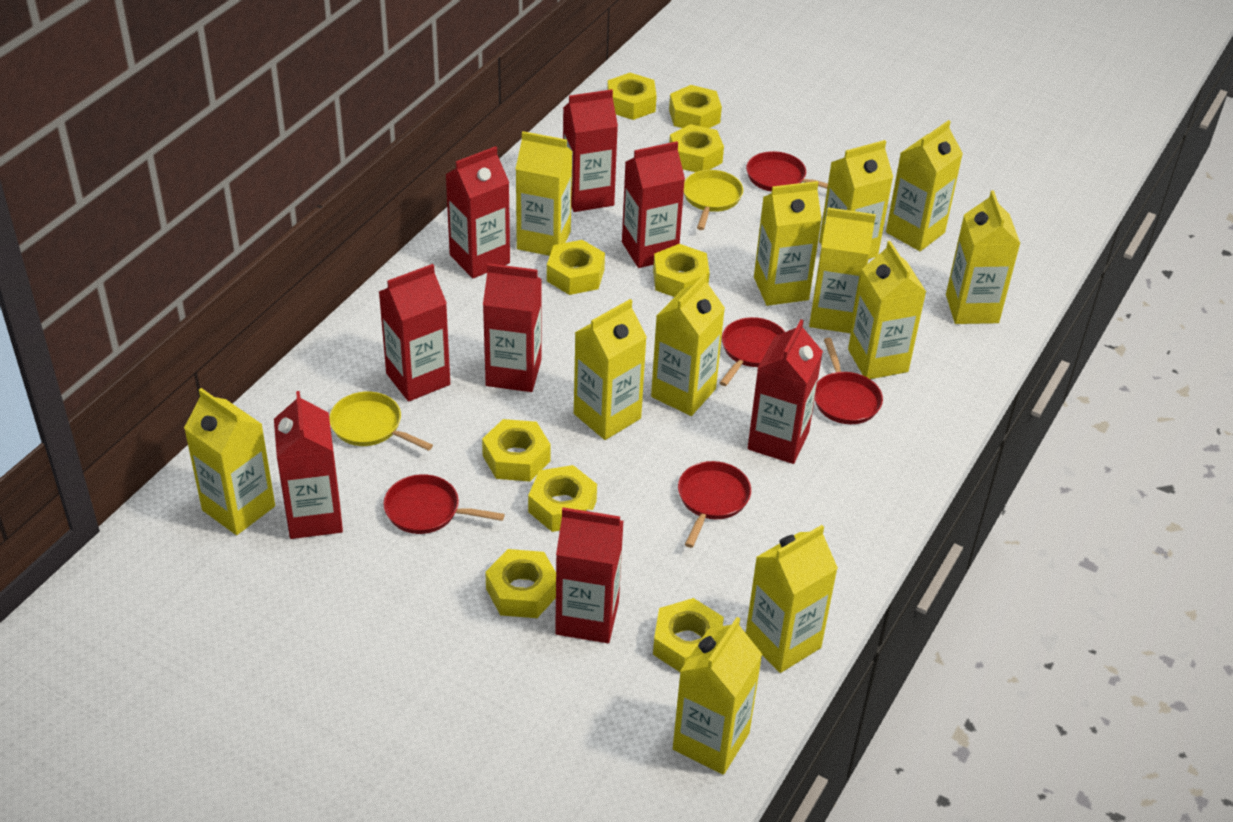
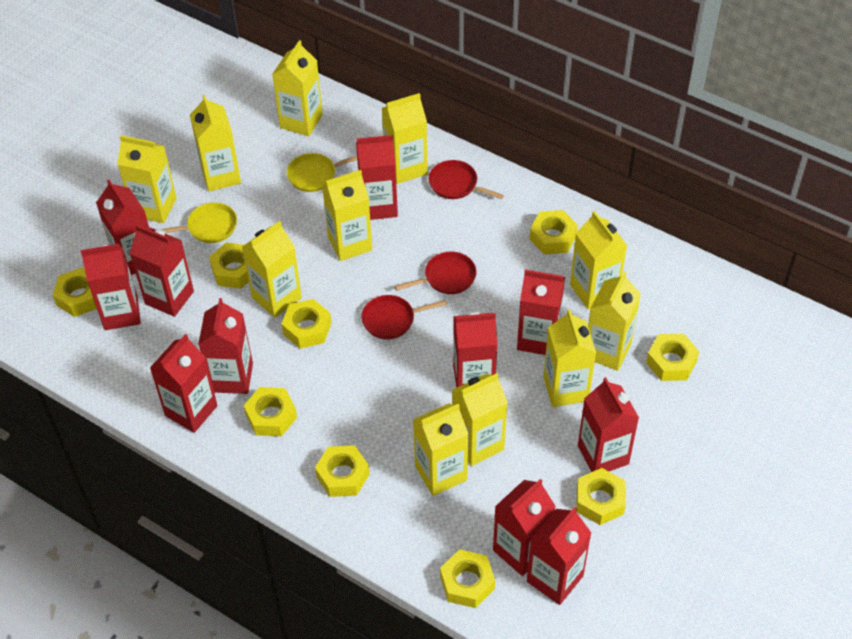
red carton: [274,391,343,539] [379,264,450,402] [445,146,510,278] [483,263,542,392] [555,507,624,643] [563,89,618,212] [622,141,685,268] [748,320,823,464] = 8 -> [81,244,141,330] [96,180,149,275] [130,224,194,317] [150,334,218,433] [198,298,253,394] [356,135,398,220] [453,311,498,388] [493,479,556,576] [517,269,565,355] [527,507,591,605] [578,377,639,472] = 11
red pan: [383,474,505,534] [678,461,751,548] [720,317,785,386] [746,151,828,192] [815,338,883,424] = 5 -> [361,295,447,339] [395,251,476,294] [428,160,504,199] = 3
yellow carton: [184,388,275,535] [516,131,572,256] [574,299,647,440] [651,274,725,416] [673,617,762,775] [746,525,838,673] [754,181,822,306] [809,208,876,333] [819,140,893,259] [848,241,926,379] [886,120,963,251] [946,190,1020,324] = 12 -> [117,135,177,223] [190,95,241,191] [242,221,302,318] [272,40,323,136] [322,170,372,261] [382,93,428,184] [413,403,468,496] [452,373,508,466] [543,309,596,407] [570,211,627,310] [588,272,641,371] = 11

